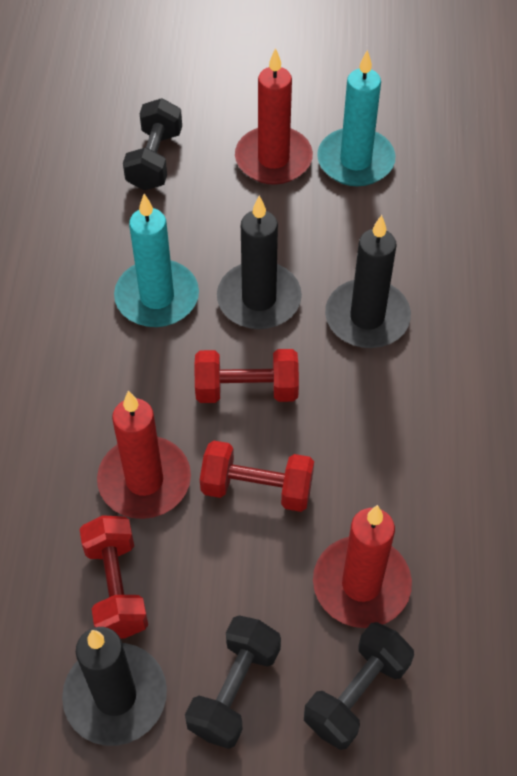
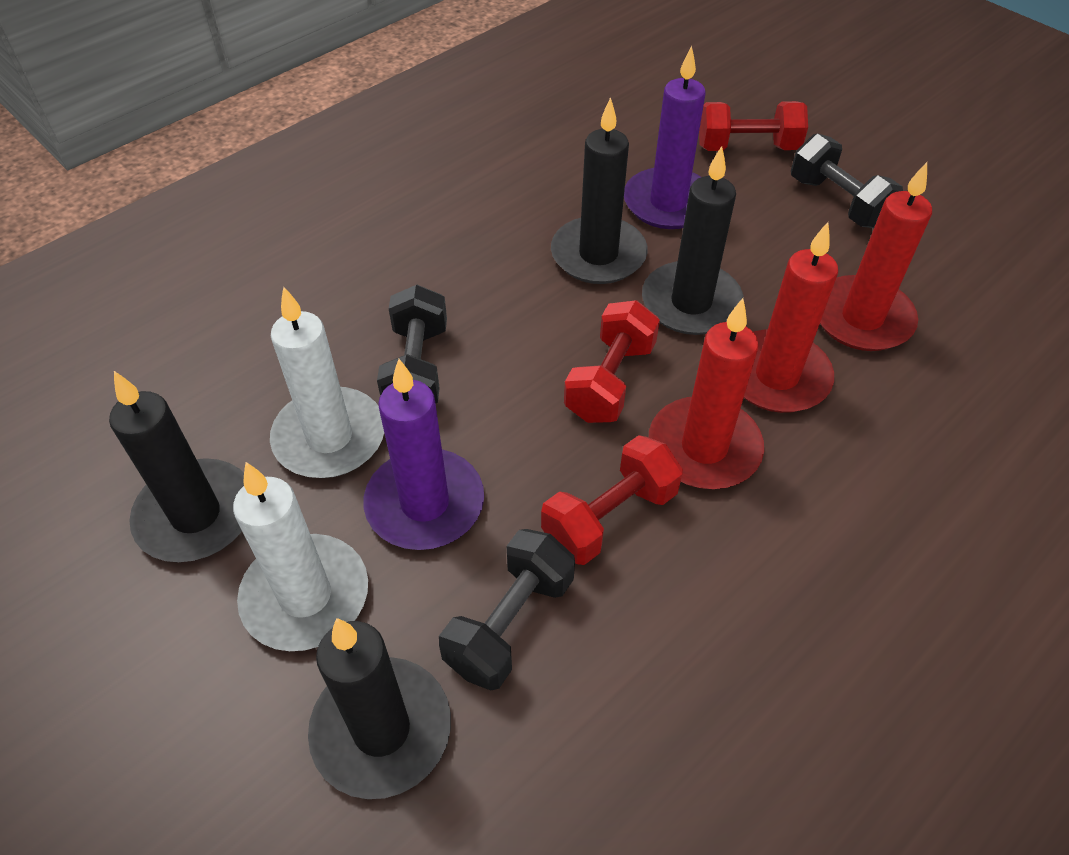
black candle: [62,627,167,746] [217,196,302,329] [325,215,411,348] = 3 -> [109,371,244,562] [308,618,451,799] [551,97,648,284] [642,146,744,335] = 4
purple candle: none = 0 -> [363,359,484,550] [624,46,706,229] = 2
turquoise candle: [114,194,199,327] [317,50,395,186] = 2 -> none = 0
white candle: none = 0 -> [233,462,368,651] [270,287,384,478] = 2

